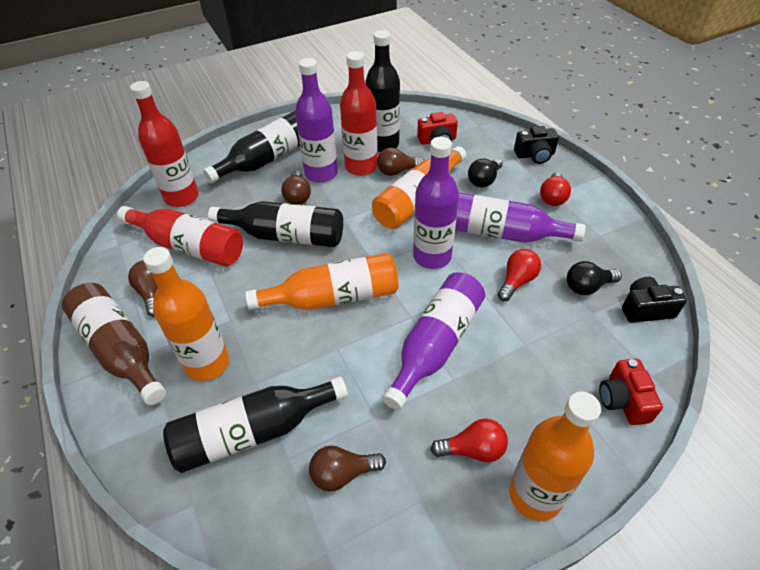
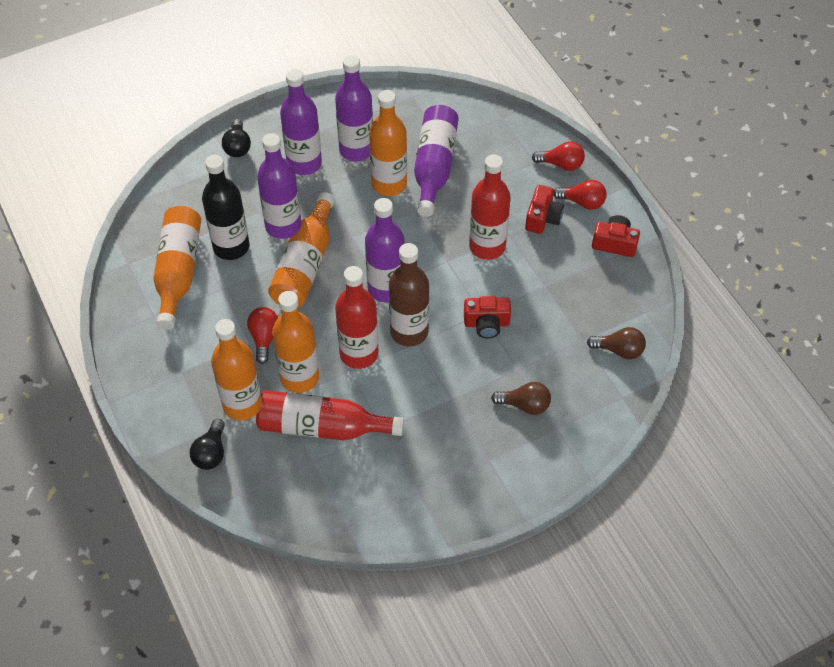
black bottle: [163,376,348,473] [203,111,300,183] [208,201,343,247] [365,30,400,152] = 4 -> [202,155,250,260] = 1
black camera: [514,126,559,164] [622,277,687,323] = 2 -> none = 0
brown light bulb: [128,261,158,316] [281,171,311,205] [309,445,386,491] [377,148,424,176] = 4 -> [491,382,551,415] [587,327,646,359] = 2
orange bottle: [143,247,229,381] [245,253,399,310] [372,146,467,229] [509,392,601,521] = 4 -> [153,206,201,330] [211,319,261,420] [268,192,335,307] [272,291,319,393] [369,90,407,196] = 5
purple bottle: [295,58,338,183] [382,272,485,410] [413,137,459,269] [455,192,586,243] = 4 -> [257,133,301,239] [280,69,322,175] [335,55,373,162] [365,198,405,302] [414,105,459,217] = 5
red camera: [417,112,458,145] [599,359,663,425] = 2 -> [464,296,511,338] [525,185,564,234] [592,215,640,257] = 3

